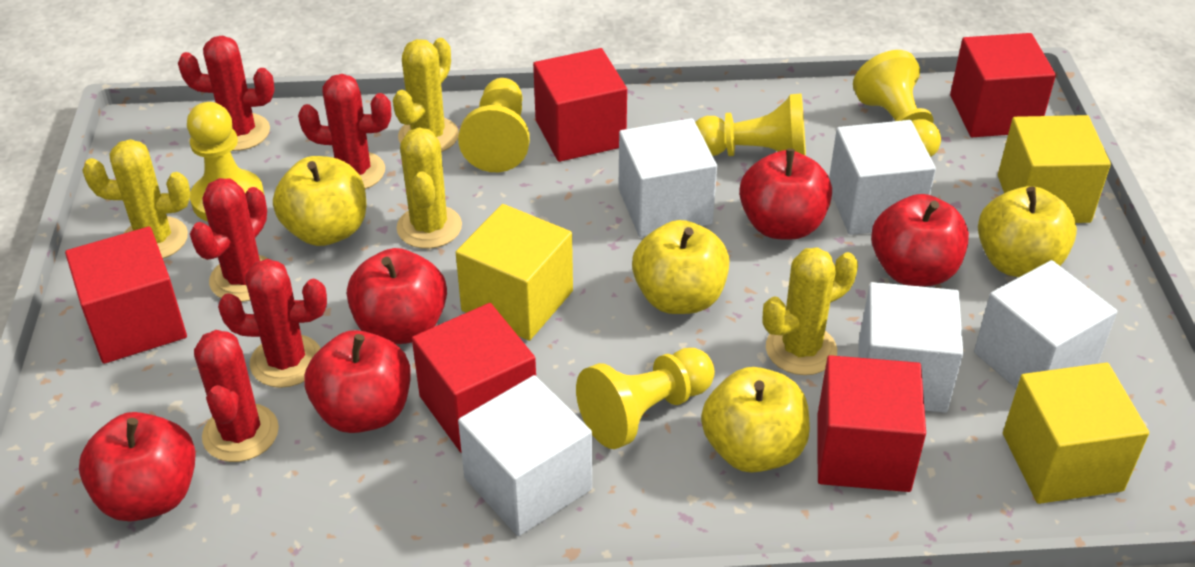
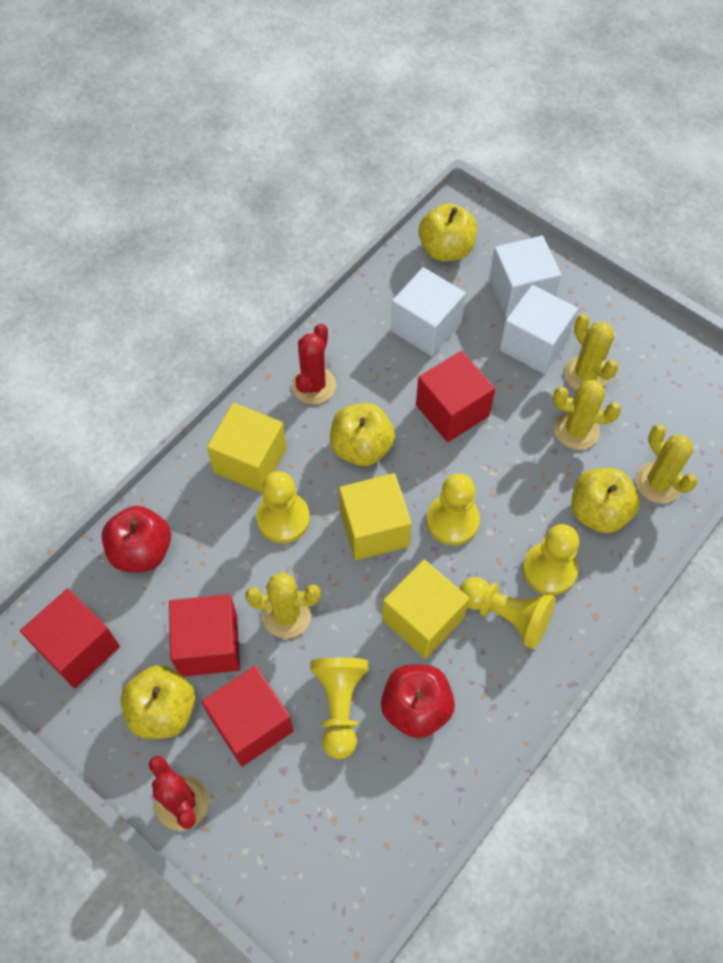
red apple: [79,412,196,521] [304,330,411,433] [347,248,447,344] [739,148,832,240] [871,194,969,286] = 5 -> [102,506,171,572] [381,664,455,738] = 2
red cactus: [178,36,275,151] [190,178,268,302] [194,330,279,462] [218,259,327,388] [298,74,391,189] = 5 -> [149,756,209,831] [292,324,336,404] = 2
red cube: [65,226,187,364] [412,303,536,453] [533,48,627,162] [817,355,926,492] [950,33,1056,137] = 5 -> [20,588,120,688] [169,594,240,677] [202,666,294,767] [416,351,495,442] = 4
white cube: [458,375,592,536] [618,118,717,237] [829,120,936,235] [859,282,963,413] [974,260,1117,389] = 5 -> [391,267,466,356] [489,236,561,317] [500,285,578,374] = 3

